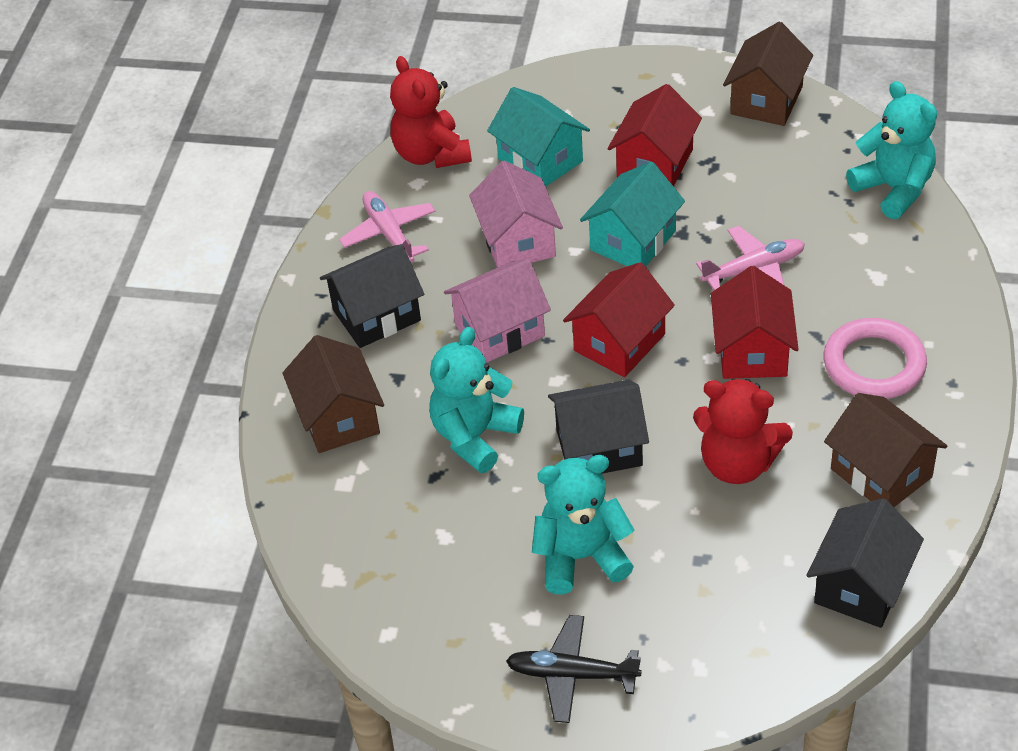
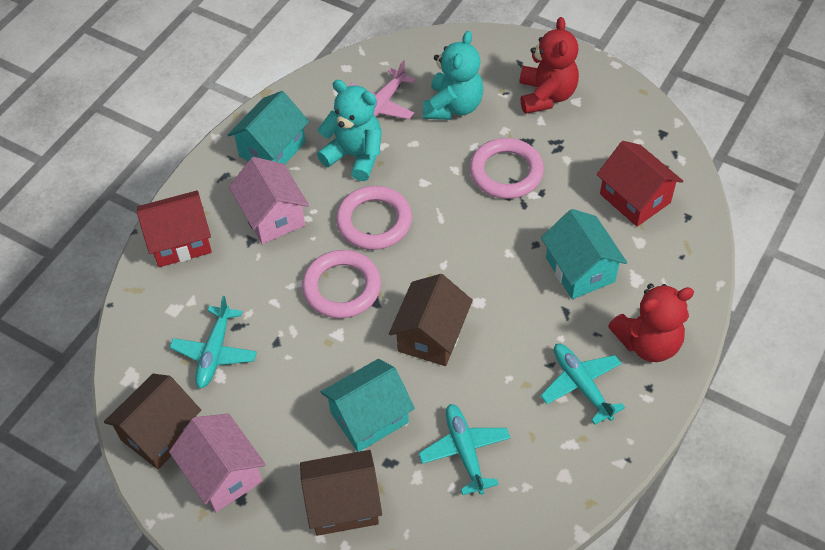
black house: [320,244,424,348] [548,379,649,474] [806,498,924,628] = 3 -> none = 0
black plane: [506,615,642,723] = 1 -> none = 0
pink plane: [339,191,435,262] [696,226,805,290] = 2 -> [349,60,415,119] = 1
pink ring: [823,318,927,399] = 1 -> [302,250,381,318] [336,186,412,250] [470,138,544,199] = 3
red house: [563,262,675,377] [607,84,702,186] [711,266,799,379] = 3 -> [137,190,212,267] [597,141,683,227] = 2
turquoise house: [487,87,590,187] [580,161,685,267] = 2 -> [228,91,309,165] [321,359,415,452] [541,209,627,299] = 3
turquoise plane: none = 0 -> [170,296,257,388] [419,404,510,495] [541,344,625,425] = 3
turquoise teddy bear: [429,327,524,473] [532,455,634,594] [846,81,937,219] = 3 -> [317,80,381,181] [423,31,484,120] = 2

